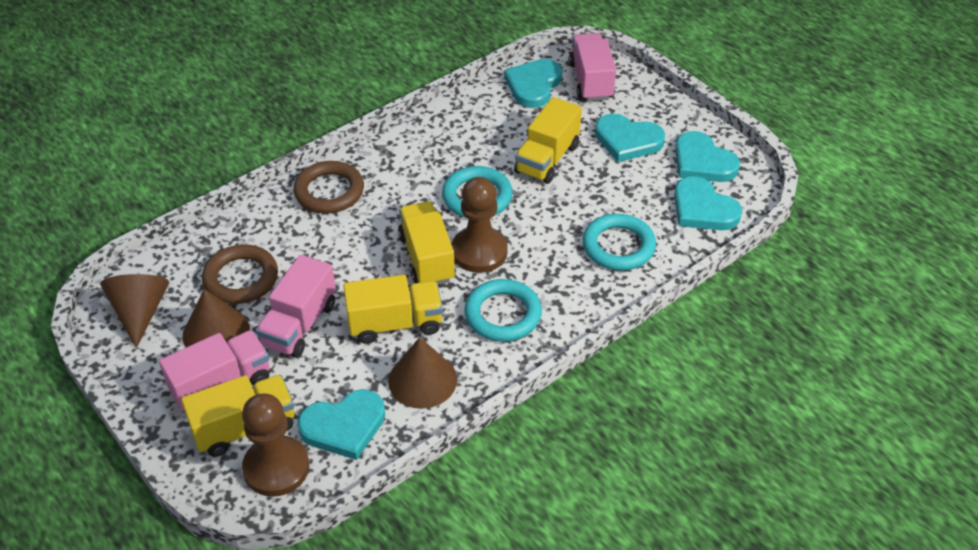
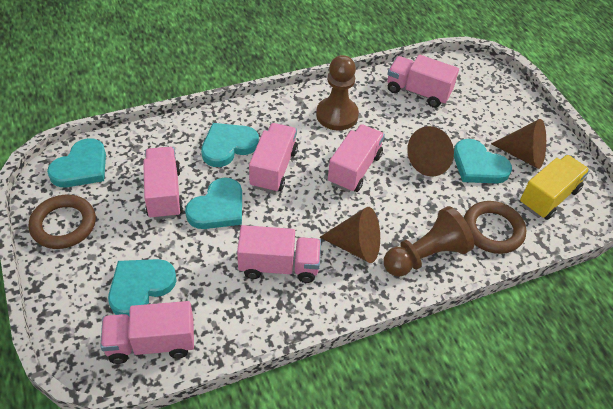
pink truck: [159,330,270,411] [256,255,336,358] [569,33,616,101] = 3 -> [100,301,194,364] [143,147,183,220] [237,225,321,283] [249,123,298,193] [328,124,385,192] [387,55,459,108] = 6
turquoise ring: [442,166,513,218] [464,279,542,342] [583,214,656,271] = 3 -> none = 0
yellow truck: [181,375,294,457] [343,275,443,344] [398,201,456,284] [514,97,582,184] = 4 -> [520,155,590,220] = 1

